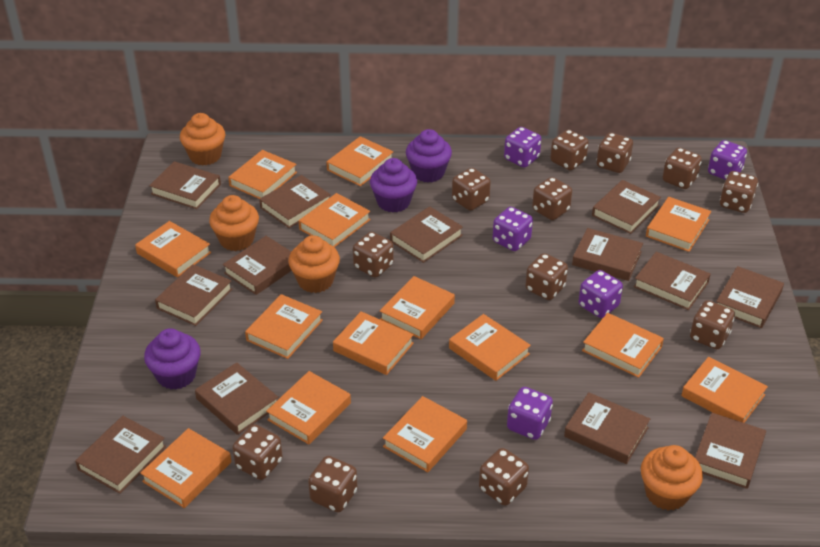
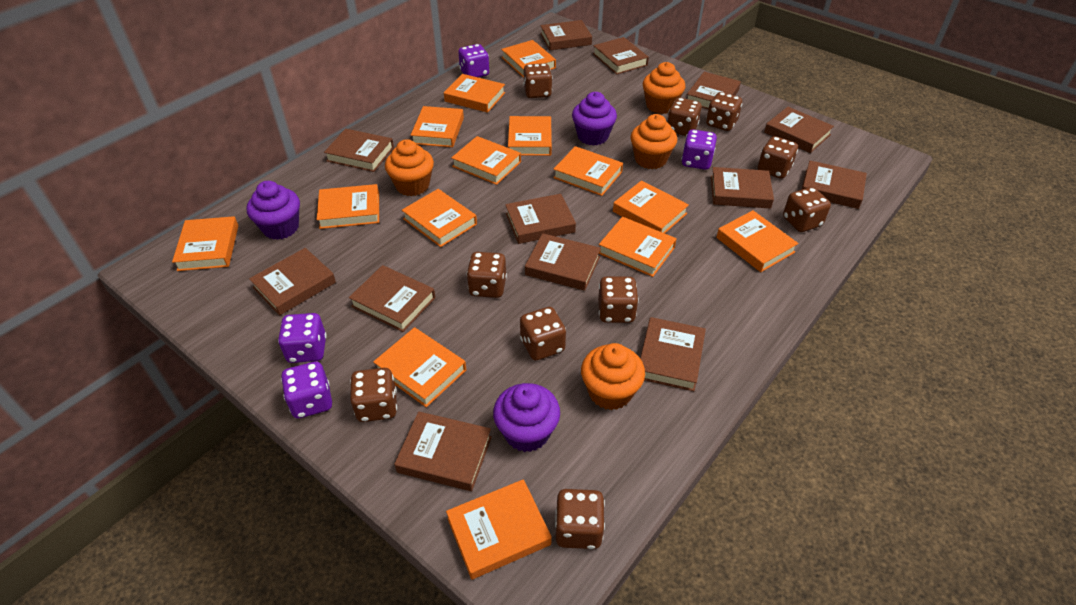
brown dice: [233,424,283,480] [308,456,357,512] [353,232,394,278] [452,168,491,211] [479,448,529,506] [525,253,568,300] [532,177,572,220] [550,130,589,171] [597,133,633,173] [663,148,702,189] [690,300,735,349] [720,171,758,213] = 12 -> [350,368,397,422] [467,252,507,298] [520,307,566,361] [523,63,552,98] [555,489,605,549] [598,277,639,323] [667,98,702,136] [706,92,742,131] [758,136,798,179] [783,187,831,232] = 10
purple dice: [493,207,533,251] [504,127,541,168] [507,387,553,440] [579,270,623,318] [708,140,747,180] = 5 -> [278,313,327,363] [281,361,332,418] [458,44,489,78] [681,129,717,170] = 4

